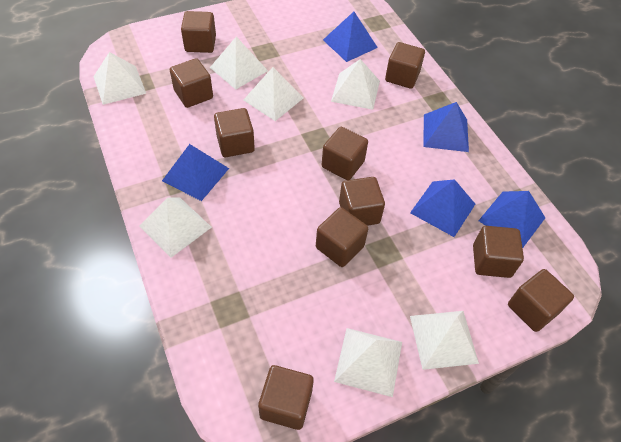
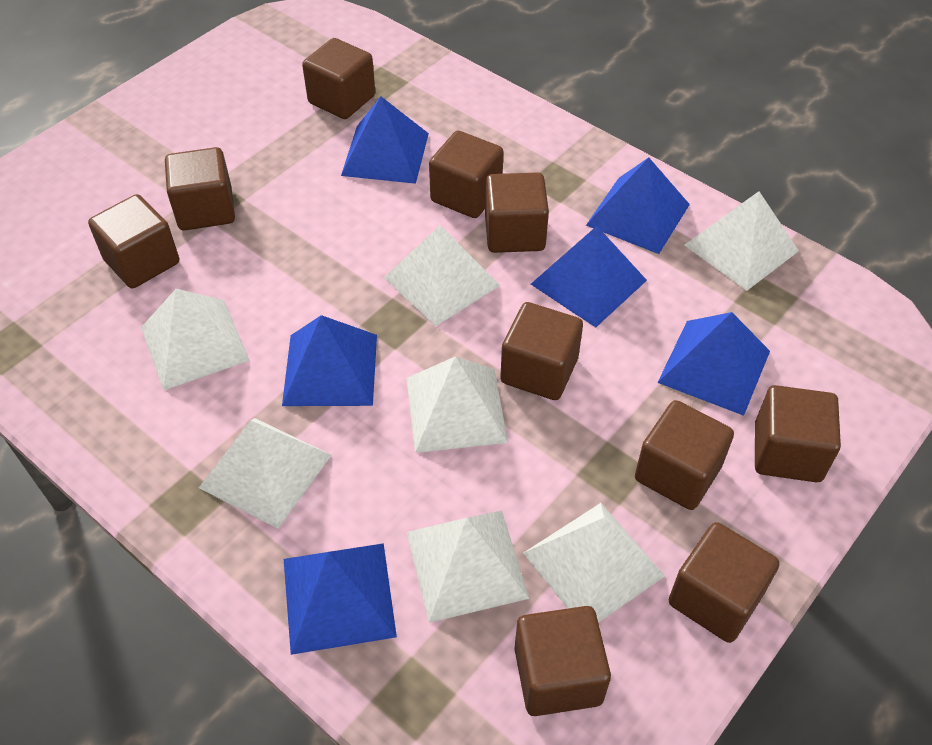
blue pyramid: [162,144,229,201] [323,12,378,62] [410,179,475,237] [424,102,469,152] [478,191,545,248] = 5 -> [282,315,377,406] [284,543,397,655] [341,97,429,184] [531,226,647,328] [586,158,690,254] [658,312,770,416] = 6

